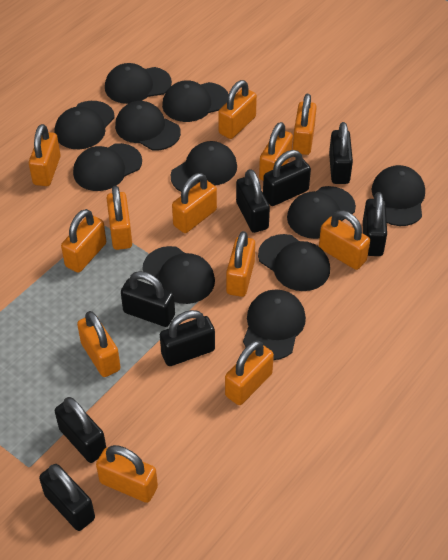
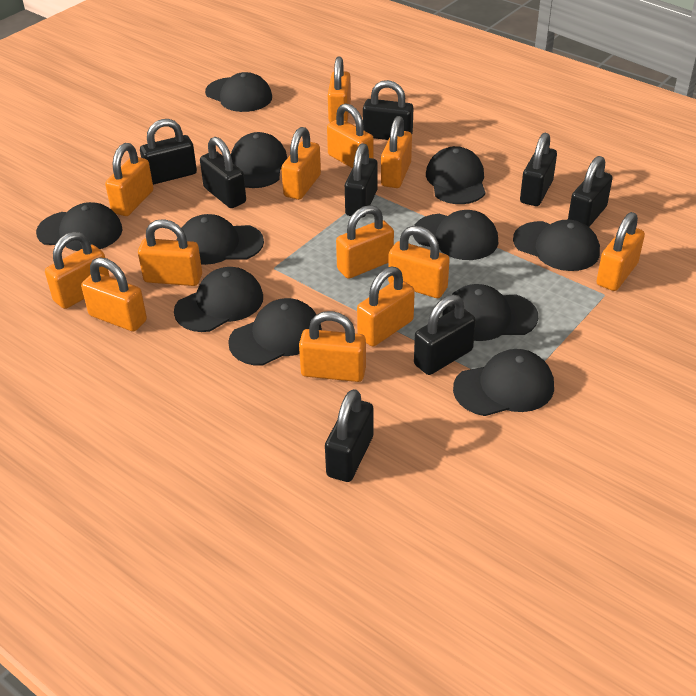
orange padlock: [29,124,61,186] [61,209,106,273] [77,311,121,377] [96,445,158,503] [107,186,132,250] [172,173,217,233] [218,80,257,139] [225,340,274,405] [226,231,255,297] [259,122,293,181] [293,94,317,155] [319,210,370,270] = 12 -> [45,232,110,309] [81,257,147,332] [105,143,153,216] [138,219,202,286] [281,127,321,200] [299,311,366,382] [327,103,374,168] [328,57,351,123] [336,205,394,279] [357,267,415,347] [381,116,412,188] [388,226,450,298] [596,212,645,291] = 13

